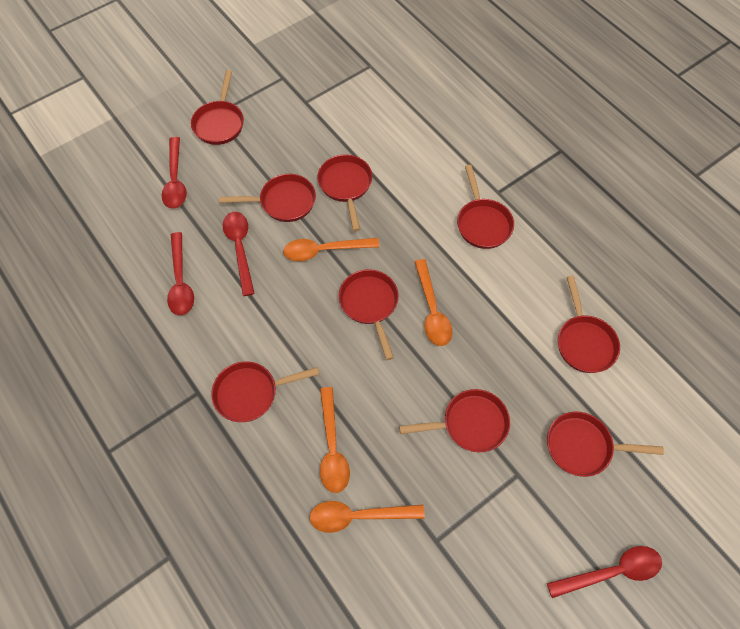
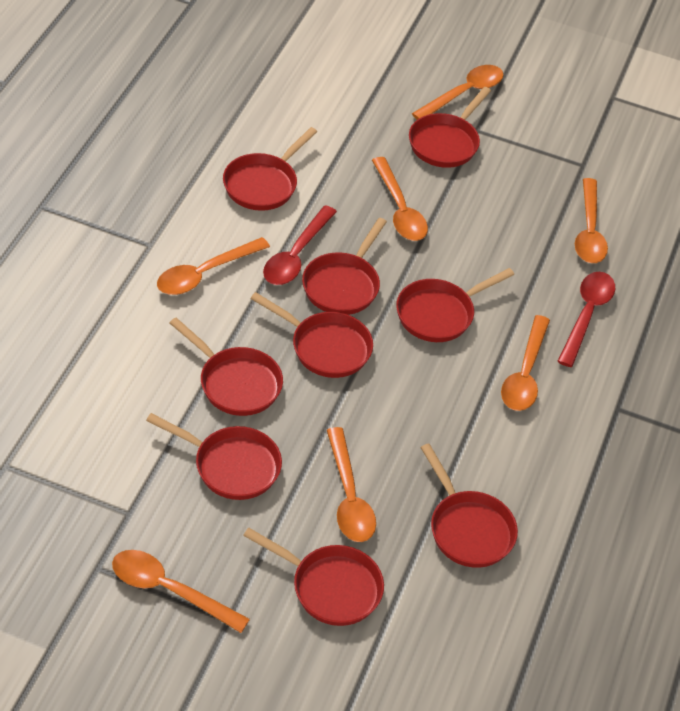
orange spoon: [283,238,379,261] [310,501,425,533] [320,387,350,493] [414,259,453,346] = 4 -> [112,550,250,633] [157,237,270,295] [327,427,376,542] [372,157,428,241] [412,65,503,119] [501,315,550,411] [575,178,608,263] = 7
red spoon: [162,137,187,208] [167,232,194,315] [223,212,255,296] [547,546,662,598] = 4 -> [263,205,337,285] [557,272,615,367] = 2

